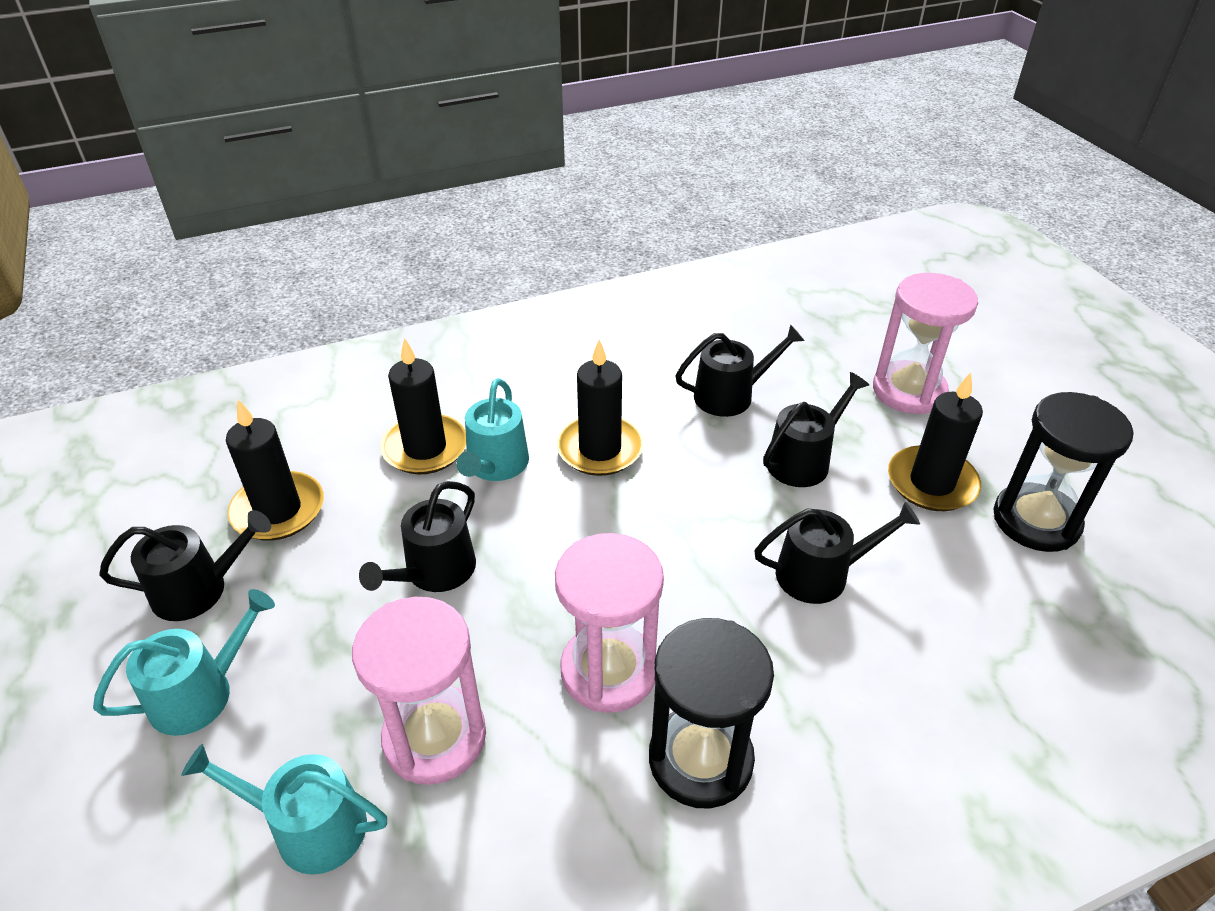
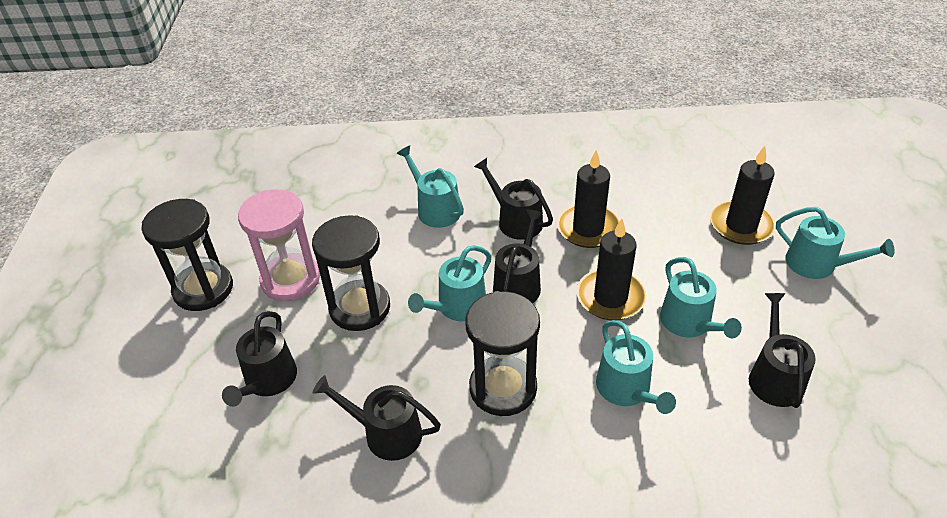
black candle: [226,400,324,541] [380,338,466,474] [557,339,644,476] [888,372,983,511] = 4 -> [557,150,620,248] [577,219,647,320] [710,146,776,245] = 3
black hourglass: [649,618,774,809] [993,392,1134,552] = 2 -> [141,199,233,311] [312,215,390,331] [465,291,540,416] = 3
pink hourglass: [352,597,486,785] [555,533,664,713] [873,273,978,414] = 3 -> [238,189,320,301] = 1
turquoise watering can: [93,589,275,736] [181,744,387,875] [456,378,529,481] = 3 -> [396,145,464,228] [408,245,492,321] [596,320,676,414] [660,257,742,338] [776,207,895,279] = 5

